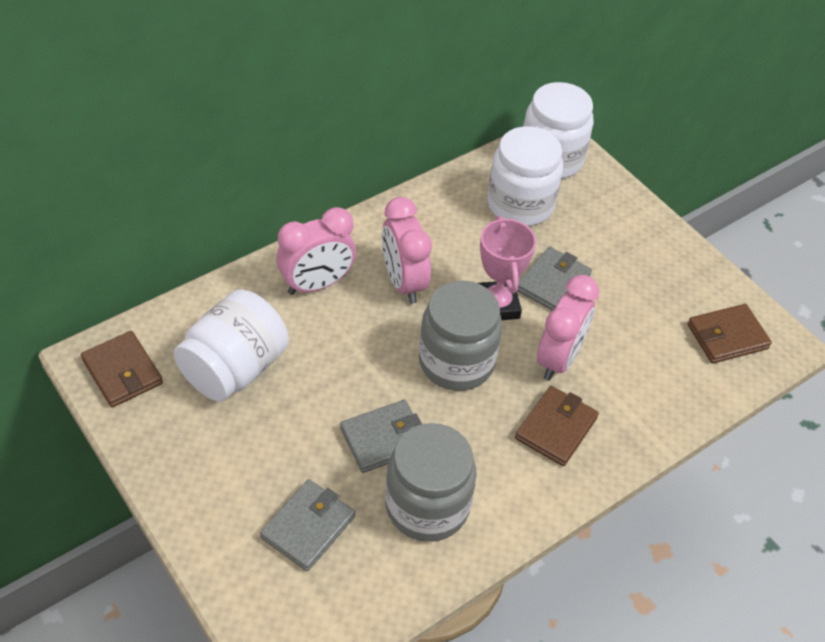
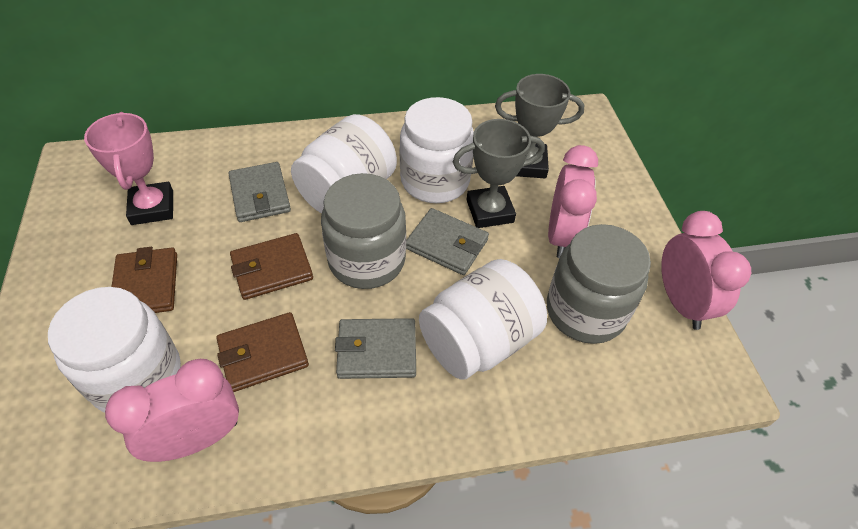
grey trophy: none = 0 -> [453,119,545,228] [495,74,584,178] = 2
white jar: [173,290,289,402] [487,126,563,226] [523,82,594,179] = 3 -> [48,287,181,413] [291,114,397,214] [400,97,474,203] [419,259,547,380] = 4

